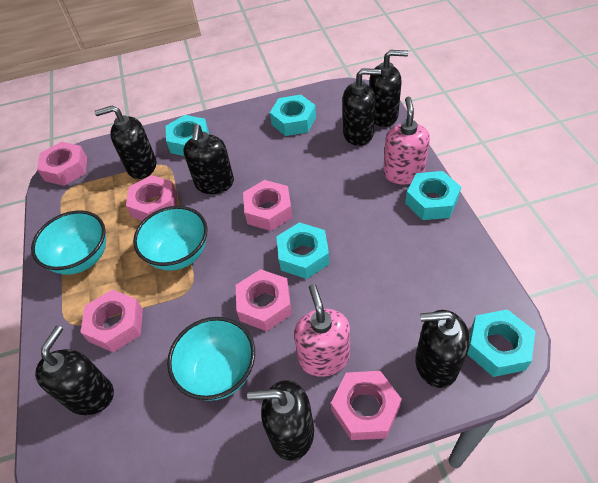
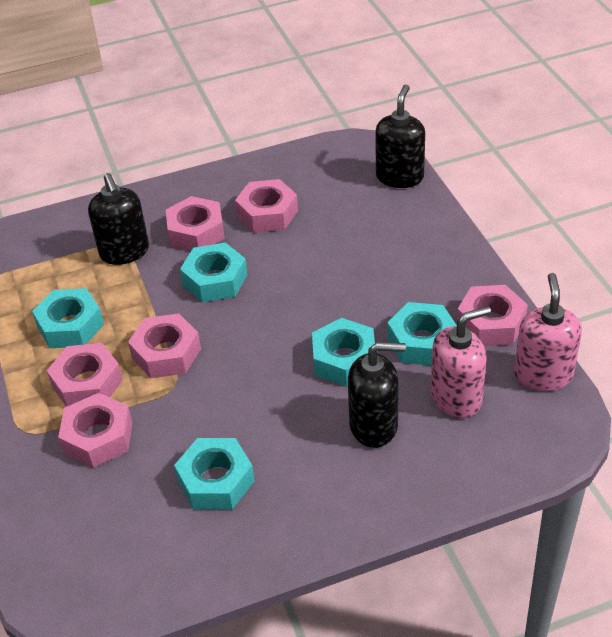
black soap dispenser: [35,326,114,415] [94,105,156,179] [183,124,234,194] [247,380,314,461] [343,68,381,146] [369,50,408,127] [415,310,470,388] = 7 -> [88,173,149,265] [348,342,406,448] [375,84,425,188] = 3
turquoise bowl: [31,210,106,275] [133,206,208,271] [167,317,255,401] = 3 -> none = 0

